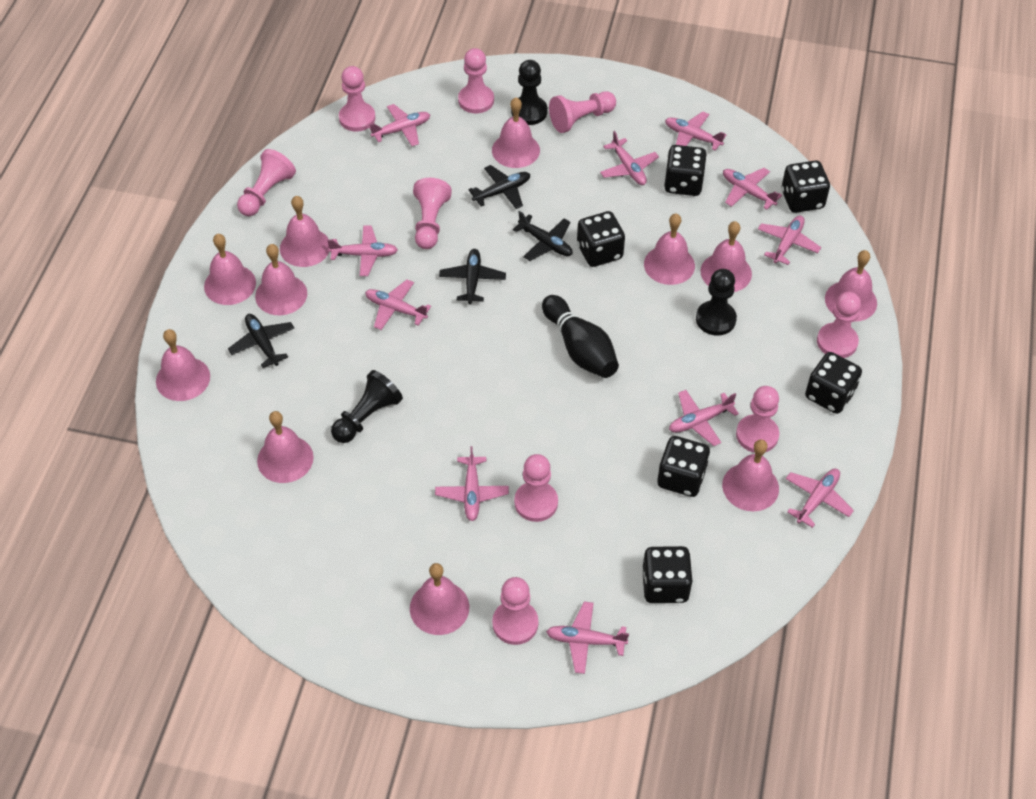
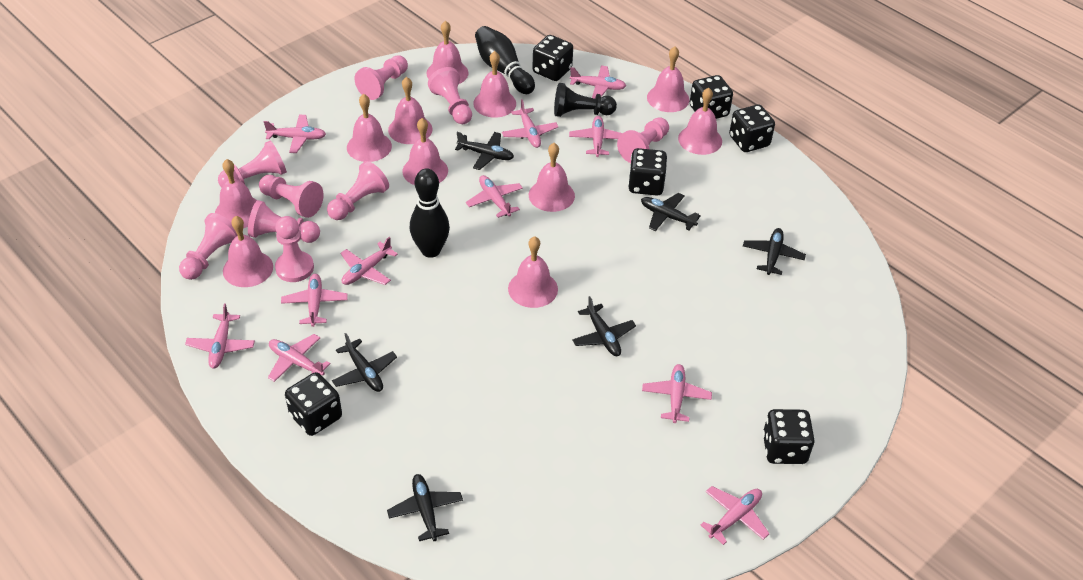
black bowling pin: [542,295,619,378] = 1 -> [410,168,450,258] [475,26,535,94] = 2
black pawn: [331,370,403,443] [511,60,548,125] [696,269,737,336] = 3 -> [554,83,617,117] = 1
black plane: [228,314,294,368] [439,249,506,304] [468,165,530,209] [513,211,573,261] = 4 -> [332,333,397,392] [387,474,463,541] [455,132,514,170] [572,296,636,356] [641,193,701,231] [743,228,806,275] = 6

